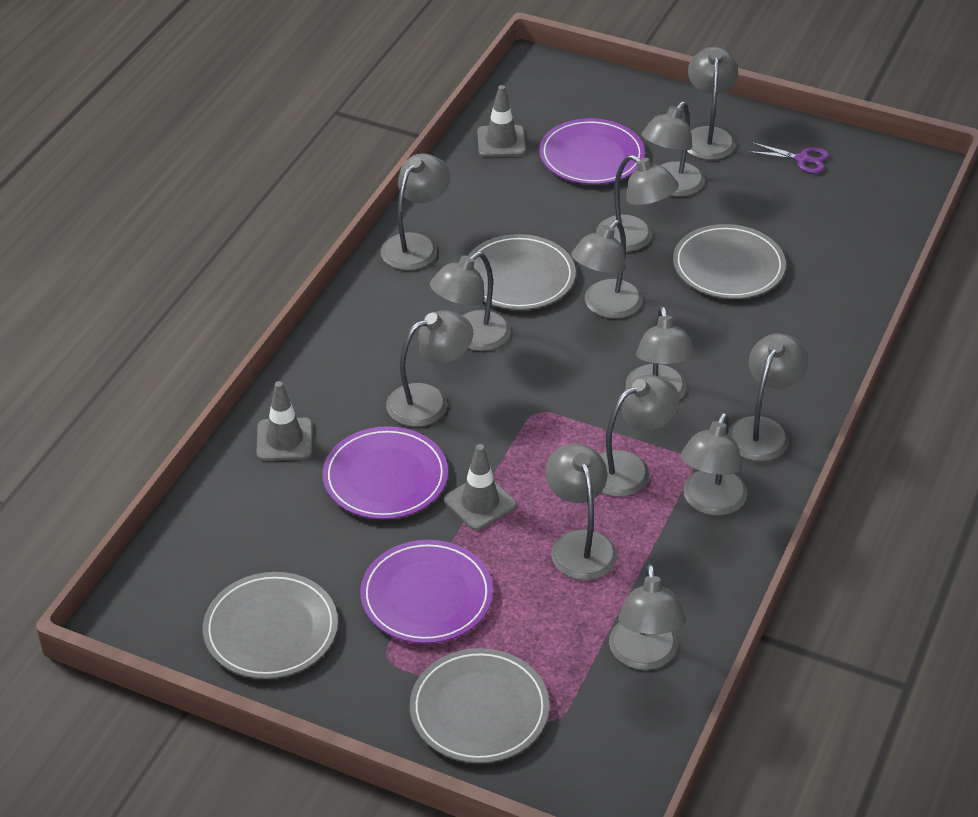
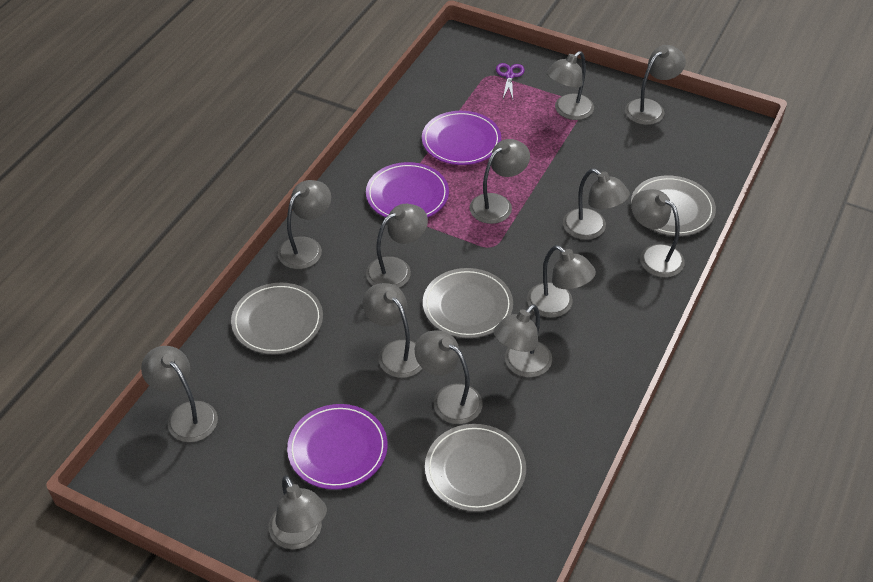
grey traffic cone: [256,381,312,461] [444,444,517,530] [477,85,526,157] = 3 -> none = 0

